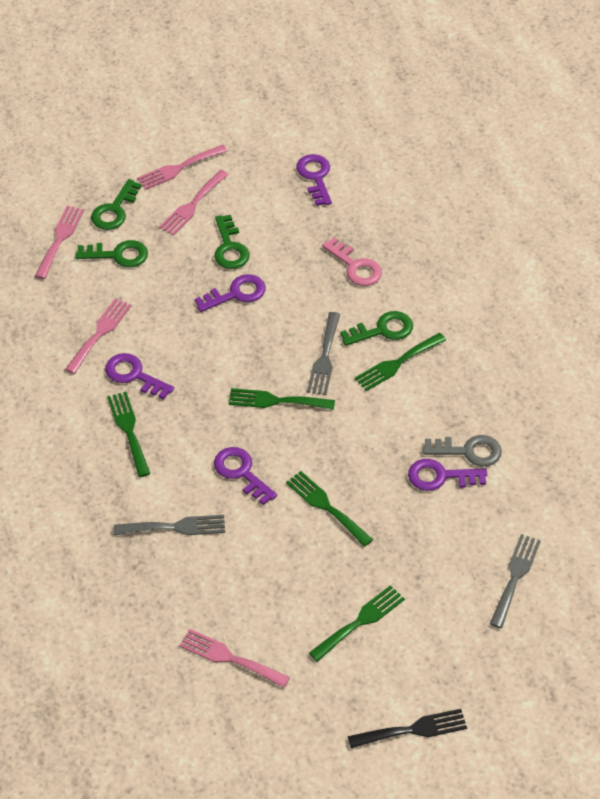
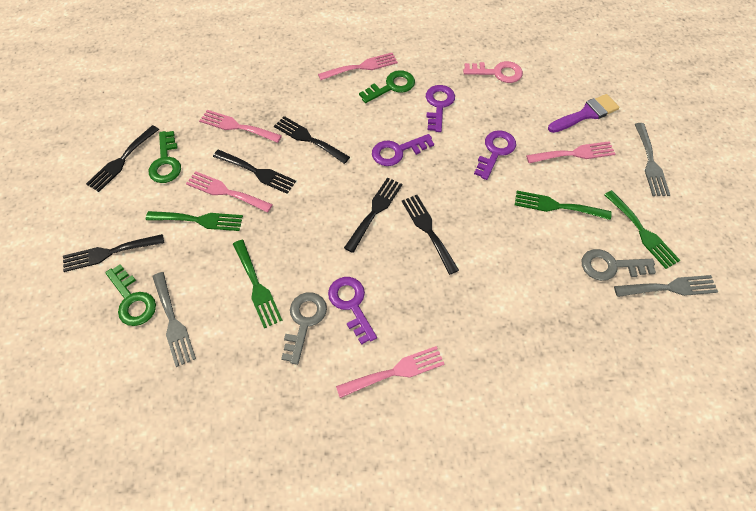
black fork: [347,709,467,748] = 1 -> [63,234,164,272] [86,125,159,192] [213,150,296,194] [274,116,350,164] [344,177,402,253] [402,195,459,275] = 6
green fork: [107,392,150,477] [229,388,335,410] [286,471,373,547] [309,585,405,662] [355,333,446,391] = 5 -> [146,211,243,231] [233,240,282,328] [515,191,612,220] [604,190,681,269] = 4
green key: [75,240,148,267] [91,179,142,230] [214,215,250,269] [340,311,413,346] = 4 -> [105,264,156,326] [149,131,181,183] [359,70,415,103] = 3
grey key: [423,435,502,466] = 1 -> [281,292,327,365] [582,249,656,281] = 2
purple brush: none = 0 -> [548,94,620,133] = 1
purple key: [105,353,174,399] [195,274,266,312] [214,447,277,505] [296,154,332,206] [408,459,487,491] = 5 -> [328,277,377,345] [372,134,434,166] [426,85,455,132] [474,130,516,180] = 4

